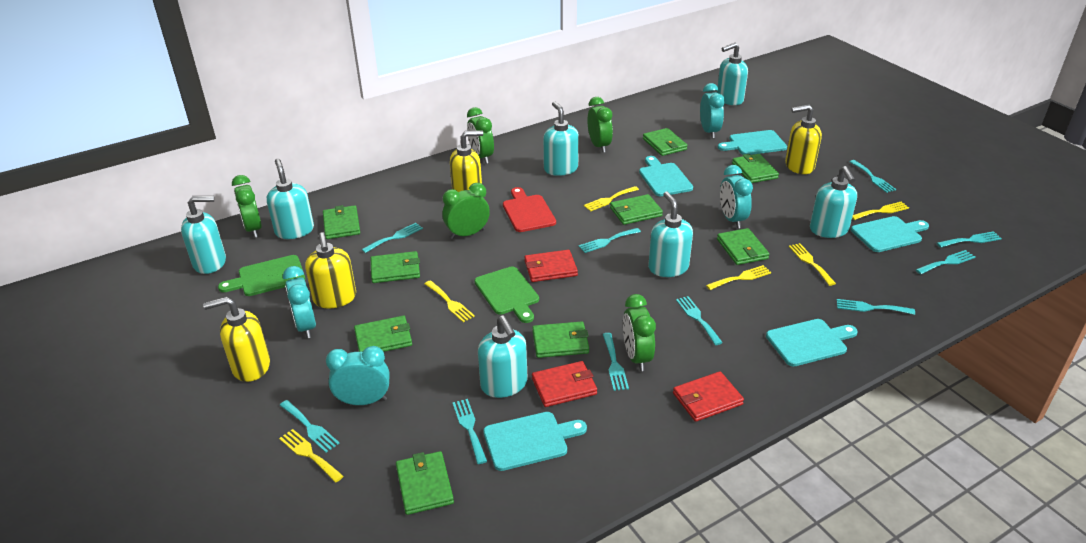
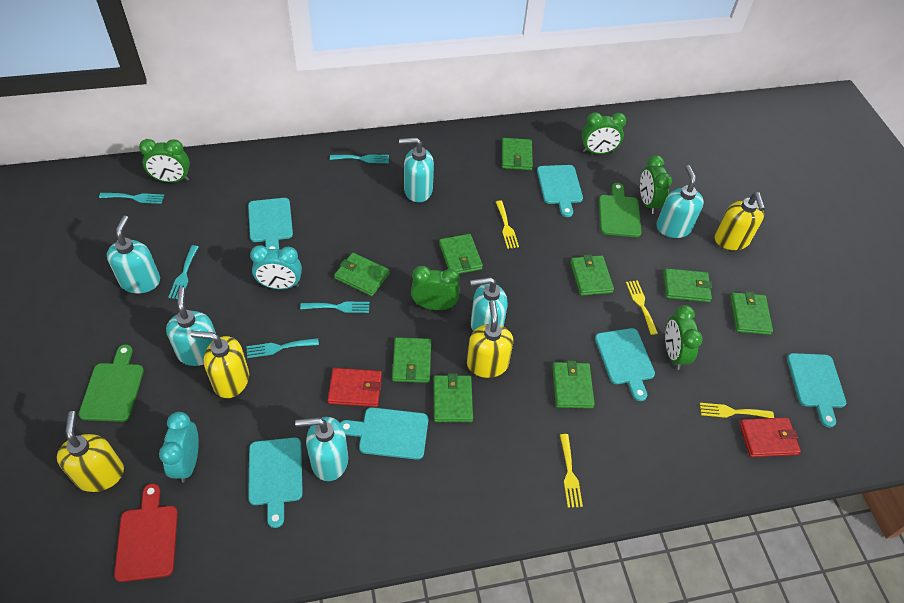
red wallet: [524,250,578,282] [532,361,597,407] [673,371,744,422] = 3 -> [328,368,382,407] [739,417,801,457] = 2
turquoise clock: [283,266,316,338] [326,346,390,405] [700,83,725,138] [720,165,753,228] = 4 -> [159,412,199,483] [250,245,302,289] = 2
turquoise cutting board: [483,412,587,471] [639,156,693,196] [718,130,787,155] [766,319,858,366] [851,216,929,252] = 5 -> [248,198,293,249] [248,438,303,528] [340,407,428,460] [537,165,583,217] [595,328,655,401] [787,353,846,428] = 6
turquoise fork: [280,400,340,453] [362,223,423,253] [453,399,487,464] [578,228,641,253] [603,333,629,391] [676,296,723,345] [836,299,915,315] [849,160,896,193] [916,250,975,274] [937,231,1002,248] = 10 -> [99,193,164,204] [168,245,198,299] [247,338,319,358] [300,301,369,313] [330,154,389,163] = 5
turquoise soap dispenser: [181,196,226,274] [267,159,314,239] [478,315,528,398] [543,101,579,176] [648,191,693,277] [717,43,748,105] [810,166,857,238] = 7 -> [107,216,160,293] [166,287,216,366] [295,417,348,481] [399,137,434,202] [470,277,508,331] [656,165,704,238] = 6
yellow fork: [279,429,344,483] [425,280,475,322] [584,186,639,211] [706,265,771,290] [789,243,836,286] [852,201,909,220] = 6 -> [496,200,519,249] [560,434,583,508] [626,280,658,335] [700,403,774,418] = 4

